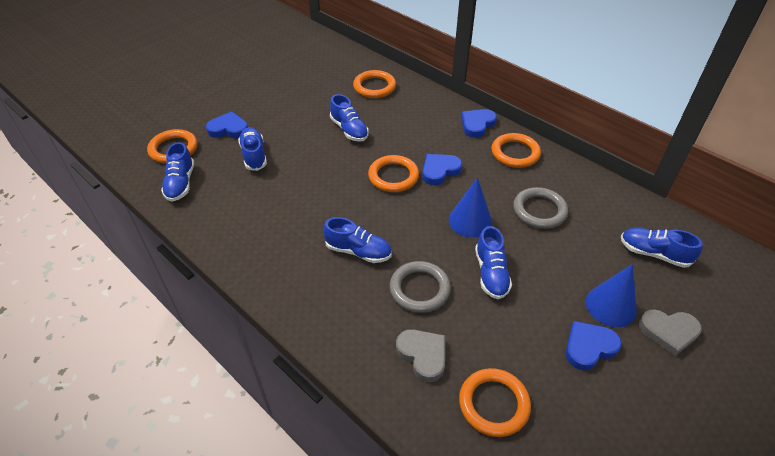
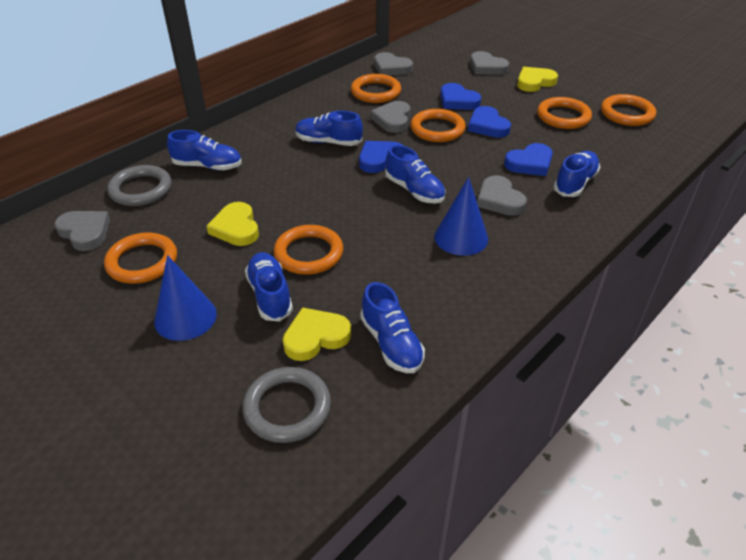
grey heart: [396,329,445,382] [639,309,702,356] = 2 -> [54,211,110,251] [371,101,411,133] [374,52,413,76] [470,51,509,75] [477,175,527,216] = 5
orange ring: [147,129,197,164] [353,70,396,98] [368,155,419,192] [459,368,531,437] [491,133,541,168] = 5 -> [104,232,177,284] [273,225,343,275] [351,74,401,103] [410,109,466,142] [537,97,592,129] [601,94,656,126] = 6
yellow heart: none = 0 -> [206,202,259,246] [283,307,351,361] [517,67,558,92] = 3

